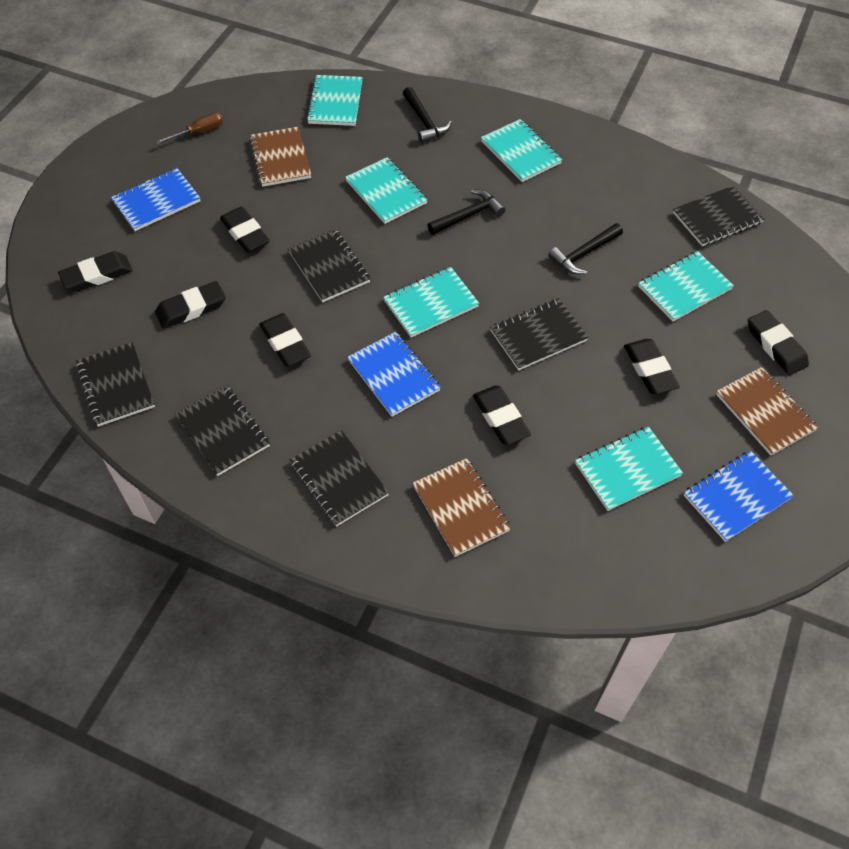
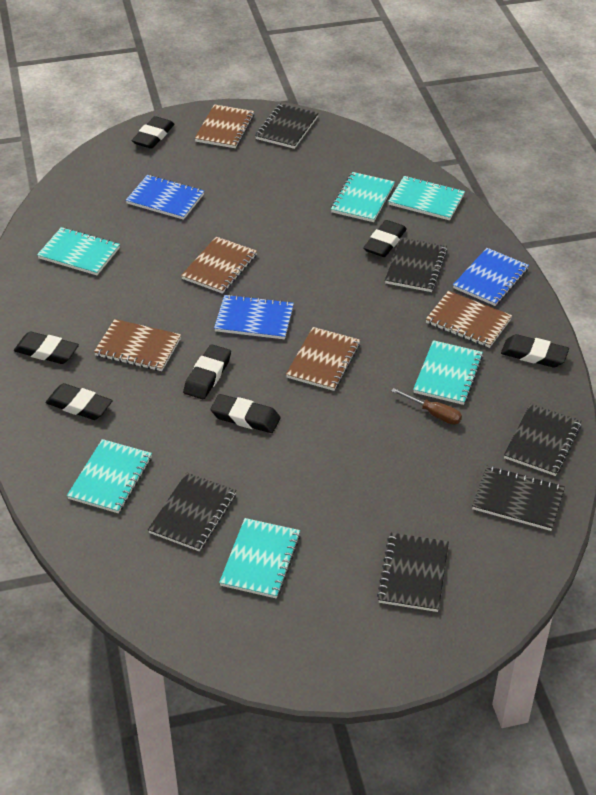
black hammer: [403,87,452,143] [427,190,505,235] [548,223,623,274] = 3 -> none = 0
brown notebook: [249,127,311,187] [413,458,511,557] [716,367,819,456] = 3 -> [94,319,181,371] [181,237,257,294] [195,104,254,148] [286,327,360,391] [426,291,512,348] = 5

